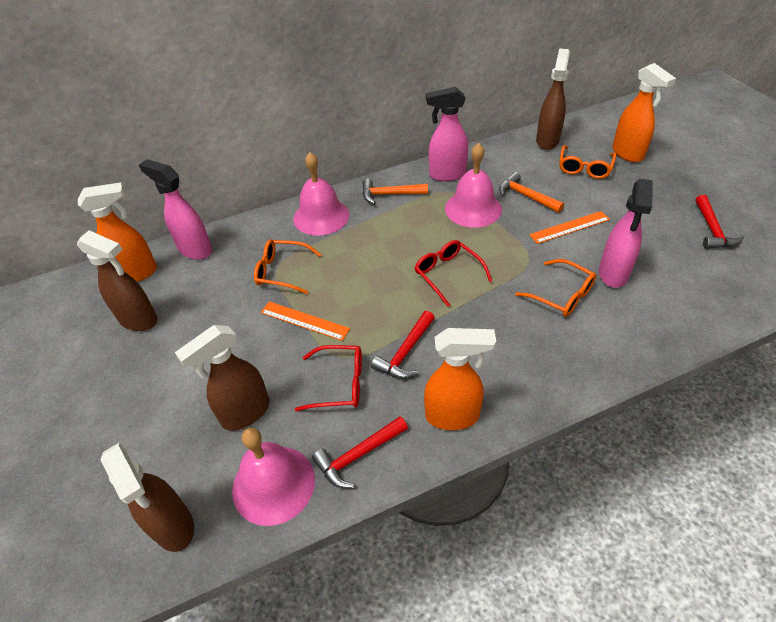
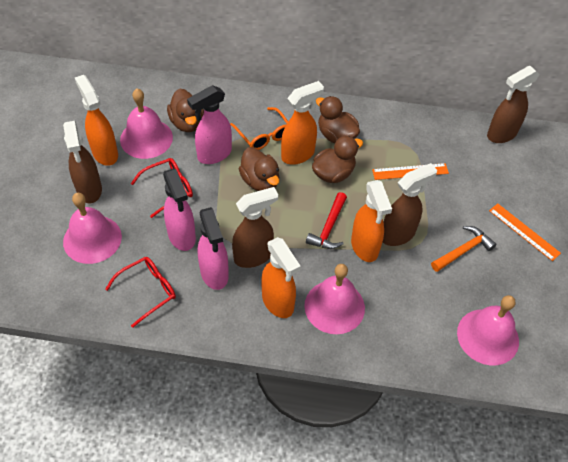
brown duck: none = 0 -> [167,89,204,132] [239,147,279,191] [312,136,363,183] [316,96,360,143] = 4
orange glasses: [254,240,322,294] [515,259,596,317] [559,145,617,179] = 3 -> [230,107,288,150] = 1
orange hammer: [362,179,428,204] [499,172,564,213] = 2 -> [431,226,496,272] = 1
orange spray bottle: [78,182,157,282] [424,328,496,430] [612,63,676,162] = 3 -> [75,75,118,166] [261,237,301,318] [281,81,324,165] [351,180,392,262] = 4
pink bell: [232,428,315,526] [293,152,349,236] [445,143,502,228] = 3 -> [63,193,122,264] [120,89,173,159] [304,264,365,334] [457,295,519,365] = 4
red hammer: [312,416,408,488] [371,311,435,379] [695,195,744,249] = 3 -> [306,192,347,249] = 1

